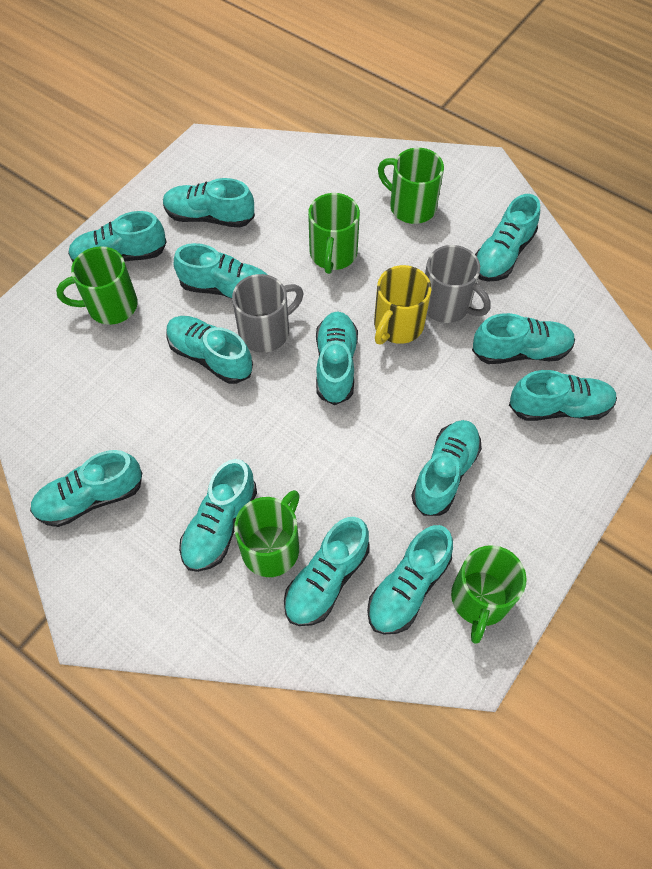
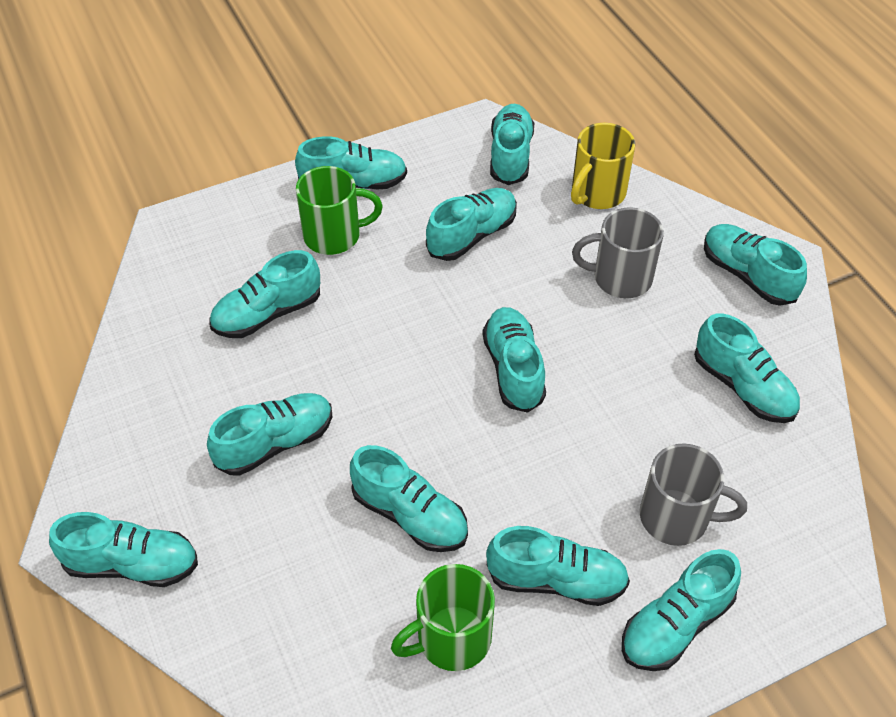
green mug: [56,246,138,325] [234,490,300,577] [308,193,360,274] [378,148,444,224] [451,545,527,644] = 5 -> [296,166,383,255] [391,564,495,671] = 2
turquoise shoe: [30,450,142,527] [68,211,166,262] [163,178,255,228] [166,316,253,384] [174,243,268,299] [179,459,257,572] [284,517,370,626] [316,311,358,405] [367,525,453,634] [411,420,482,516] [472,313,575,364] [475,194,540,282] [509,370,617,421] = 13 -> [49,512,198,587] [207,393,332,476] [210,250,320,338] [295,136,407,189] [350,445,468,552] [426,188,517,261] [482,307,546,413] [486,526,630,606] [490,104,534,185] [622,549,741,671] [694,313,800,423] [704,224,807,306] = 12

